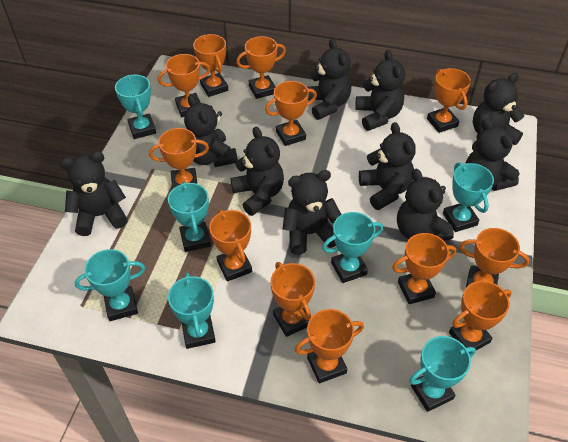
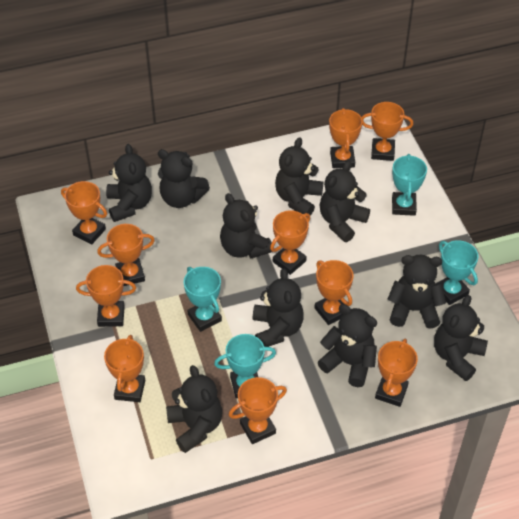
orange trophy: [149,128,209,190] [158,54,210,117] [193,34,228,97] [209,209,252,282] [236,36,286,99] [265,81,317,146] [270,262,315,337] [295,309,364,384] [392,233,456,304] [427,68,471,133] [449,281,512,350] [459,228,530,287] = 12 -> [61,181,107,244] [76,265,136,327] [97,224,155,286] [104,335,145,402] [229,377,287,444] [270,210,310,275] [314,260,354,325] [329,108,362,168] [361,102,413,161] [375,339,418,407] = 10
turquoise trophy: [75,249,145,321] [115,75,156,139] [168,181,211,252] [168,273,216,349] [322,212,383,283] [409,336,476,412] [443,162,494,232] = 7 -> [184,267,222,332] [214,334,276,398] [392,154,427,216] [436,240,479,305] = 4

